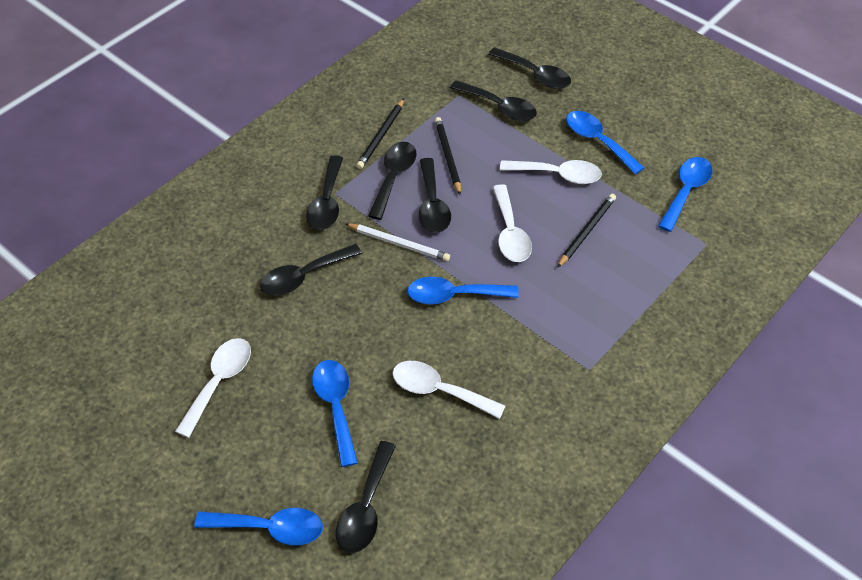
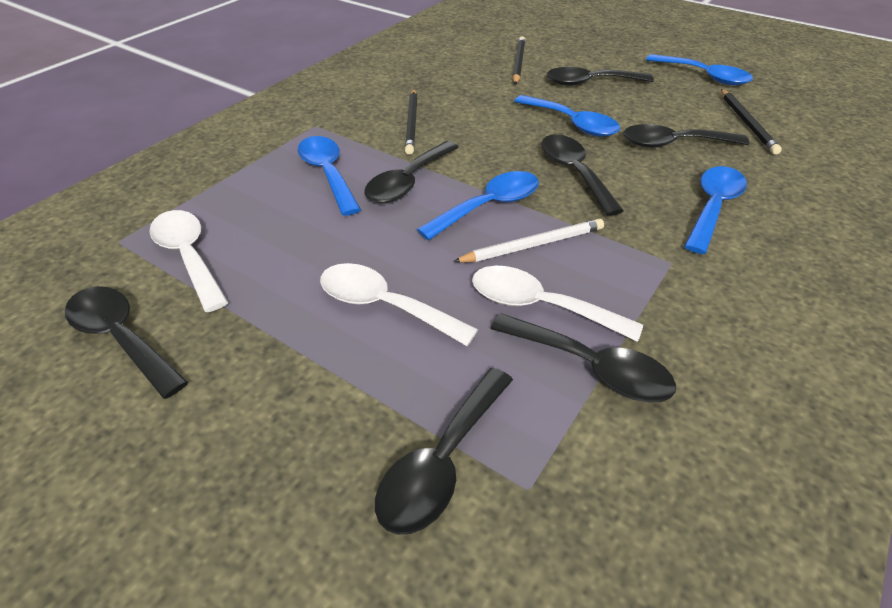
white spoon: [175,338,251,438] [392,361,505,419] [492,184,532,262] [500,160,602,184] = 4 -> [149,210,229,312] [320,263,478,346] [472,266,643,342] = 3

